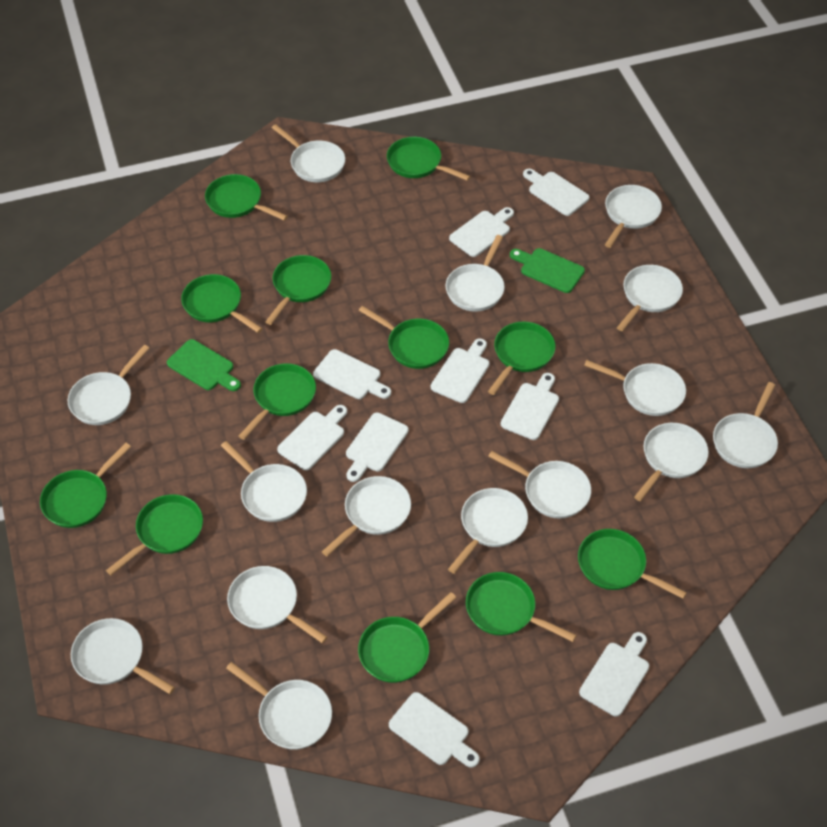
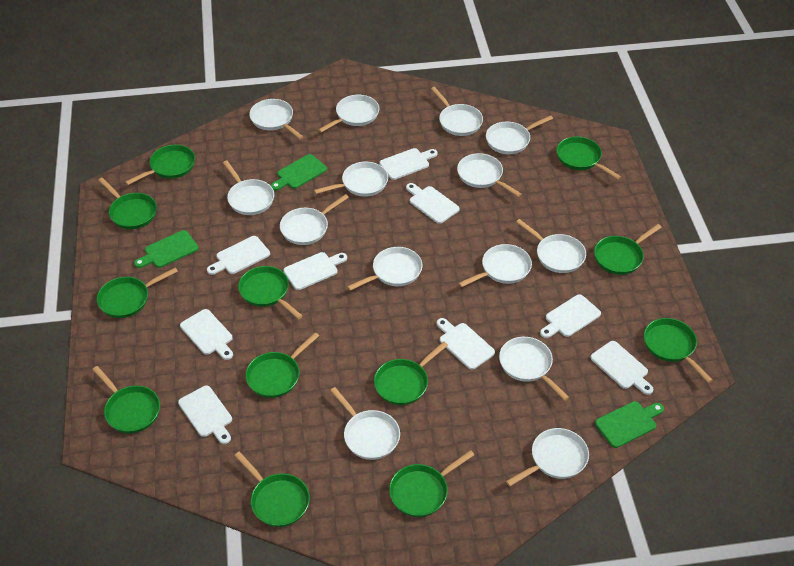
green cutting board: [167,339,241,391] [510,248,585,293] = 2 -> [134,230,198,268] [271,154,327,191] [595,401,664,448] = 3
white pan: [68,345,150,425] [71,618,175,694] [221,441,307,522] [226,662,332,750] [227,566,327,643] [272,124,345,182] [322,476,411,556] [446,235,505,312] [448,488,528,574] [488,451,591,519] [584,360,686,416] [605,185,662,248] [617,265,683,331] [634,423,709,501] [713,382,778,468] = 15 -> [223,160,274,215] [249,99,303,139] [280,194,349,245] [314,162,388,197] [318,95,379,133] [330,387,400,460] [347,247,422,291] [431,87,483,136] [457,153,521,197] [458,244,532,287] [486,115,553,154] [499,337,569,401] [506,428,589,487] [516,219,586,273] = 14

